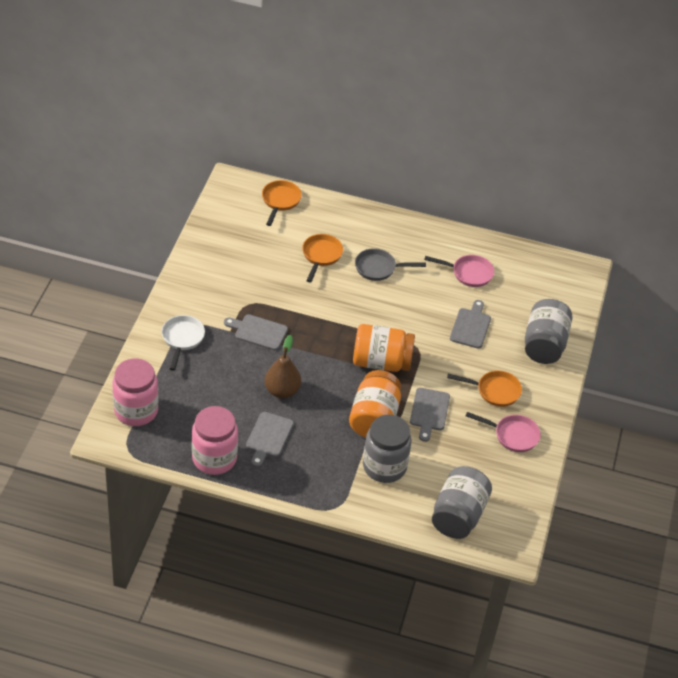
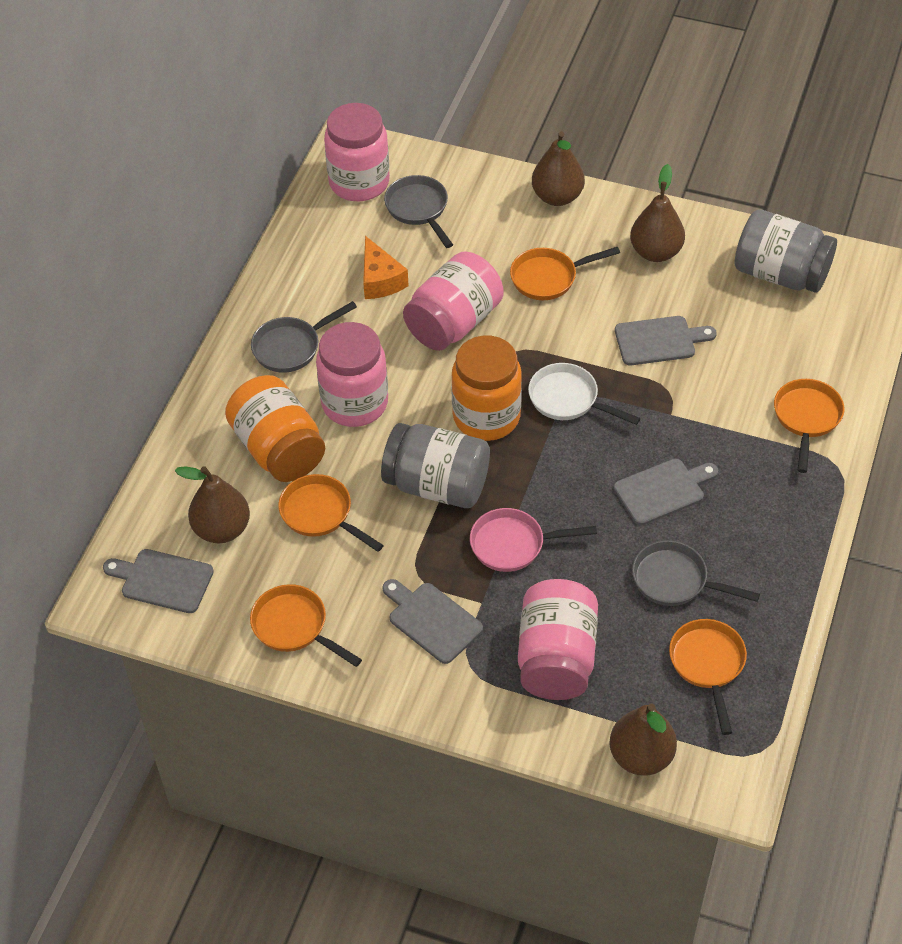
brown pear: [264,335,301,398] = 1 -> [175,466,250,543] [532,131,585,206] [609,704,677,776] [630,164,685,262] = 4
grey jar: [363,415,412,483] [432,466,492,539] [525,299,572,364] = 3 -> [381,423,490,508] [735,209,837,293] = 2
grey pan: [355,248,426,281] = 1 -> [251,301,357,373] [384,175,453,248] [632,540,760,606] = 3
orange cheese: none = 0 -> [363,236,409,299] = 1
orange pan: [262,180,302,226] [302,234,343,282] [447,371,522,407] = 3 -> [250,584,362,667] [278,474,384,552] [510,247,620,300] [669,619,747,735] [774,379,844,473] = 5
pink jar: [112,358,158,426] [192,406,238,475] = 2 -> [316,322,388,427] [324,103,390,201] [403,251,504,351] [518,579,598,700] = 4
pink pan: [424,255,494,287] [466,412,541,452] = 2 -> [470,508,597,572] = 1

